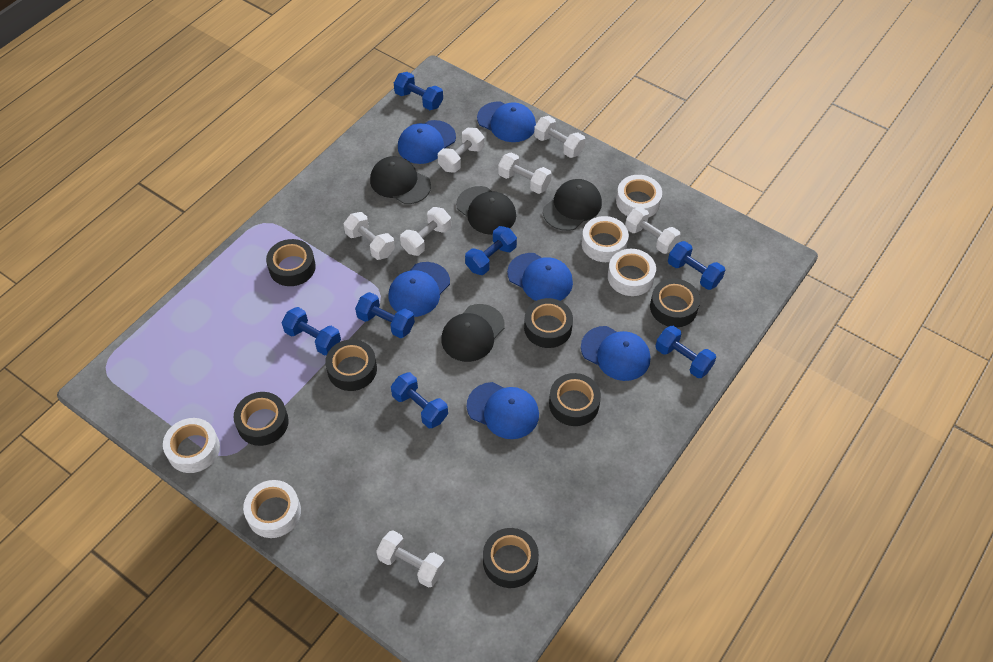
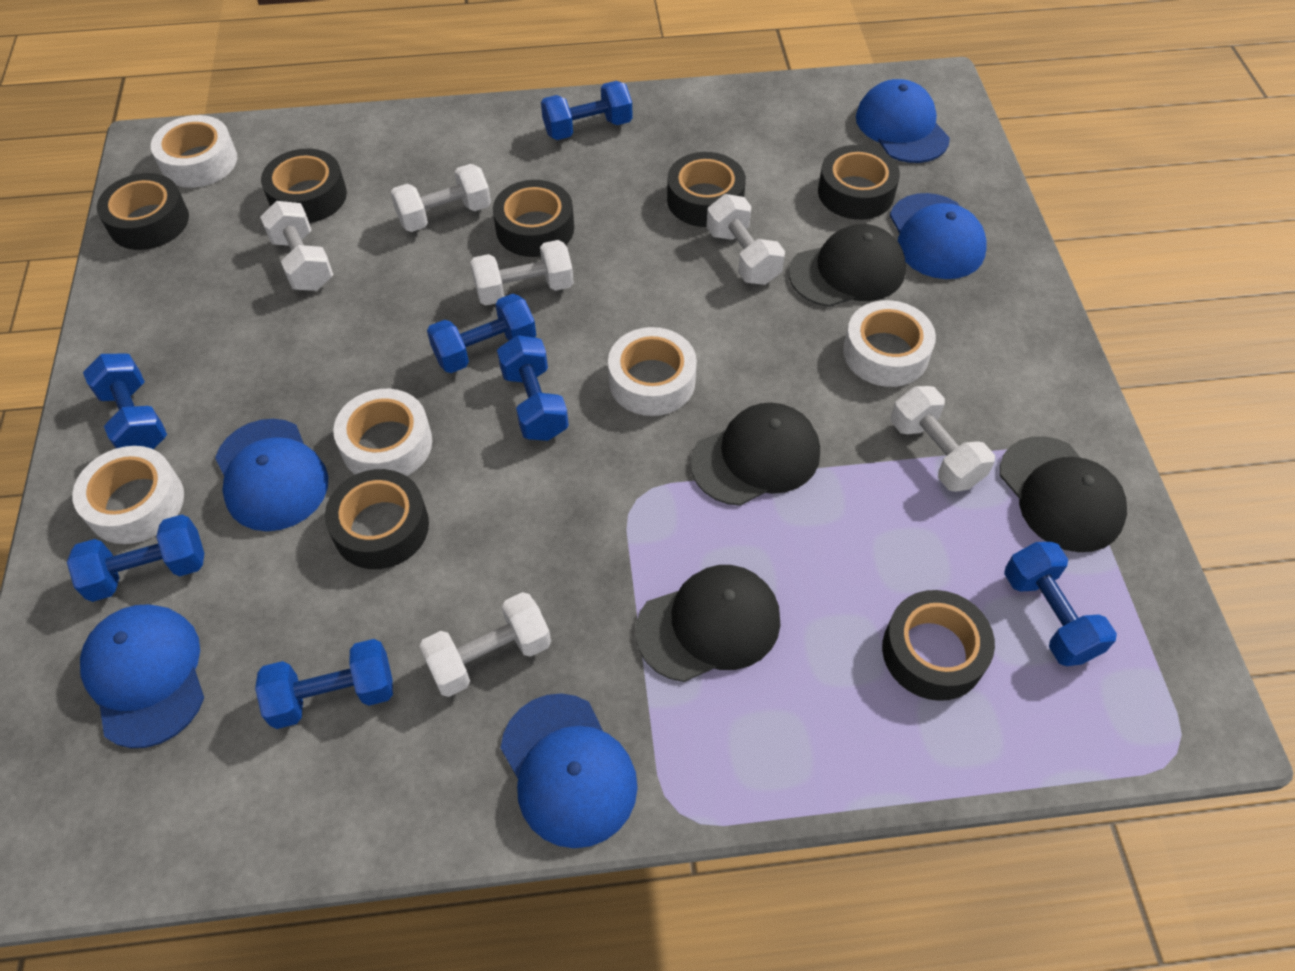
blue cap: [389,262,450,317] [398,120,456,164] [467,382,539,439] [477,101,536,142] [507,253,573,301] [581,326,650,381] = 6 -> [80,605,204,748] [215,419,328,531] [501,694,638,848] [856,79,950,163] [890,193,987,279] = 5
white dumbbell: [344,212,395,260] [376,530,445,588] [400,207,451,256] [438,128,485,173] [498,152,552,194] [534,116,585,158] [625,207,681,254] = 7 -> [260,201,334,291] [391,164,491,232] [419,592,551,697] [470,240,574,305] [706,194,785,285] [891,386,995,492] = 6

